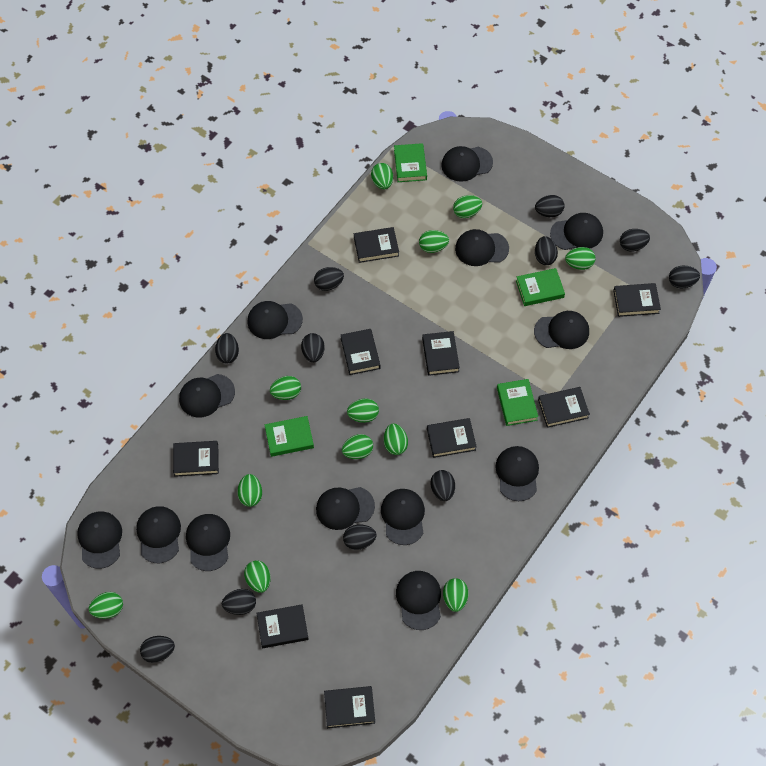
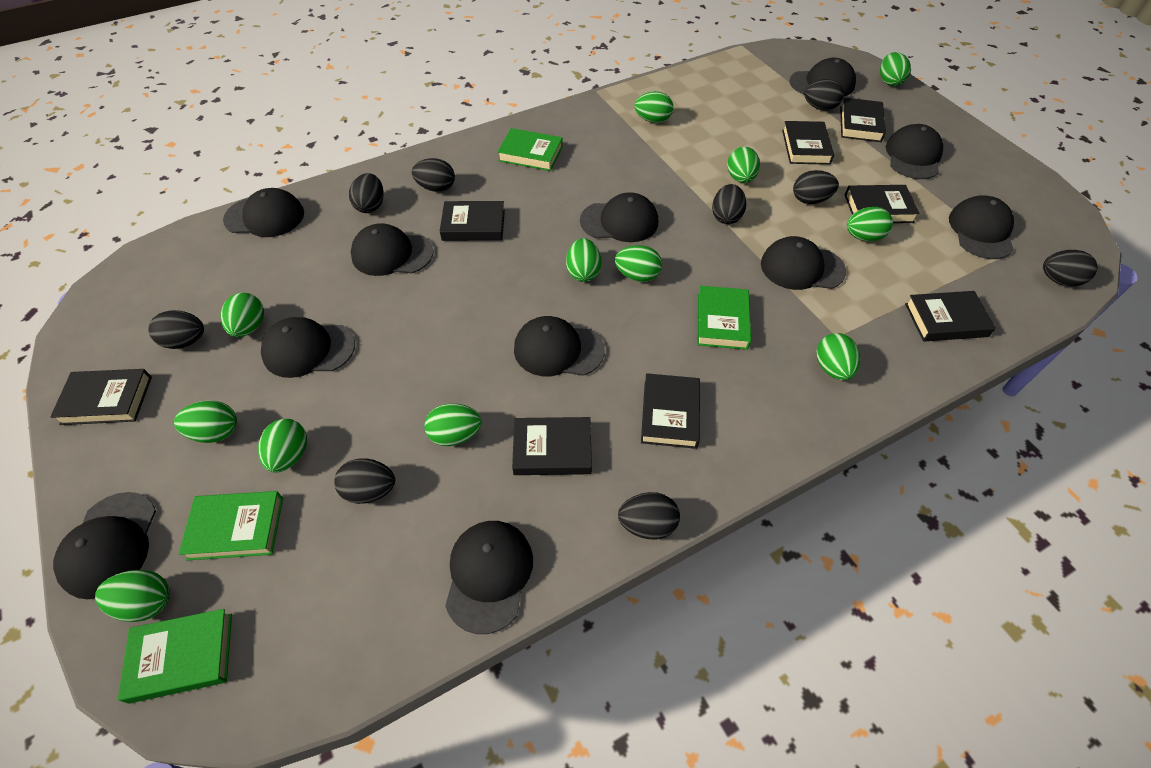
black book: [173,441,219,477] [257,604,309,648] [324,686,375,728] [341,329,380,375] [354,227,399,263] [422,331,460,376] [427,418,477,458] [538,387,590,428] [613,283,661,317] = 9 -> [50,369,152,425] [440,201,505,241] [512,417,592,475] [641,373,700,449] [782,121,834,165] [840,98,886,142] [845,185,919,223] [905,291,996,342] = 8
black cap: [77,511,122,569] [136,506,181,563] [179,374,235,418] [186,514,230,571] [247,301,303,339] [316,487,375,530] [381,489,425,545] [396,571,441,630] [441,146,493,182] [455,229,509,266] [495,446,539,501] [534,311,589,349] [550,213,603,250] = 13 -> [53,492,156,599] [223,188,304,237] [261,317,355,378] [351,223,434,276] [445,521,533,634] [514,316,605,376] [580,192,658,242] [761,236,846,290] [789,58,856,96] [886,124,943,179] [949,195,1014,259] = 11
black egg: [140,636,175,663] [215,333,239,364] [222,589,256,615] [301,333,325,362] [314,267,344,291] [343,525,376,550] [430,470,455,501] [535,195,565,217] [535,236,558,265] [620,229,650,252] [669,266,700,289] = 11 -> [149,310,204,349] [334,458,395,504] [349,173,384,213] [412,158,455,192] [618,492,680,539] [712,184,746,224] [793,170,839,204] [804,79,844,111] [1043,250,1098,286] = 9

